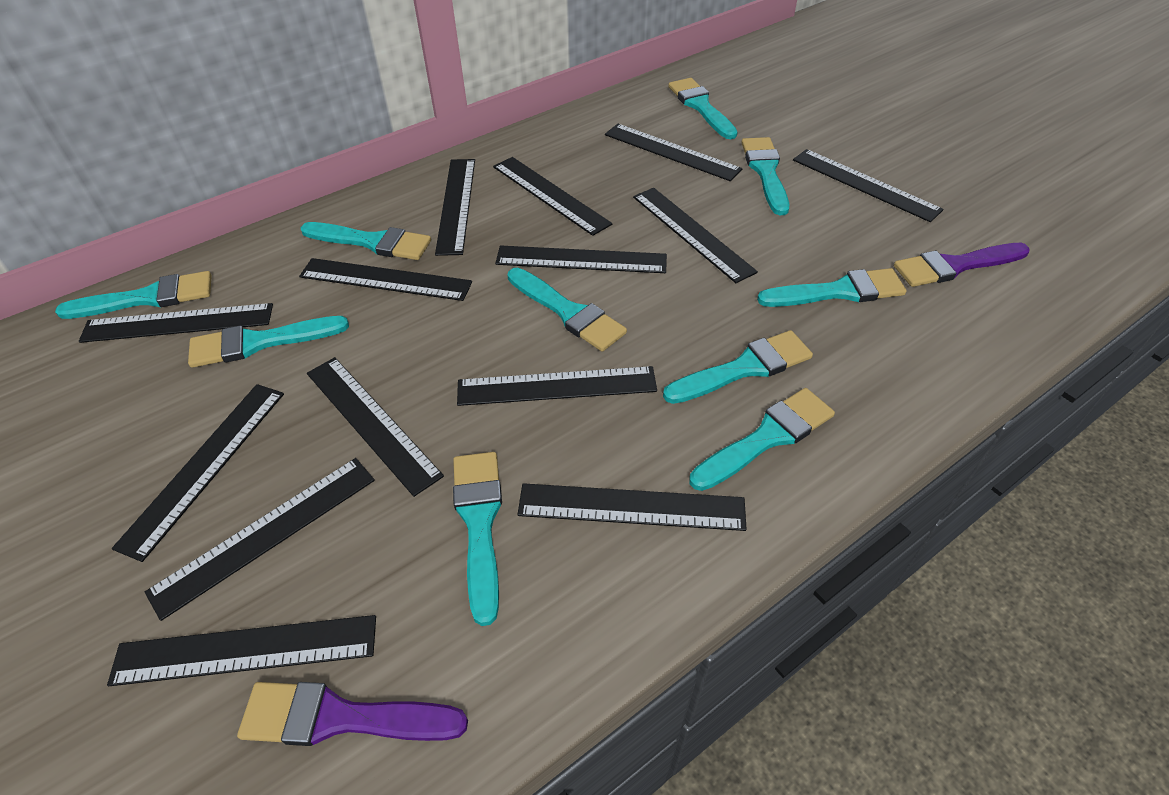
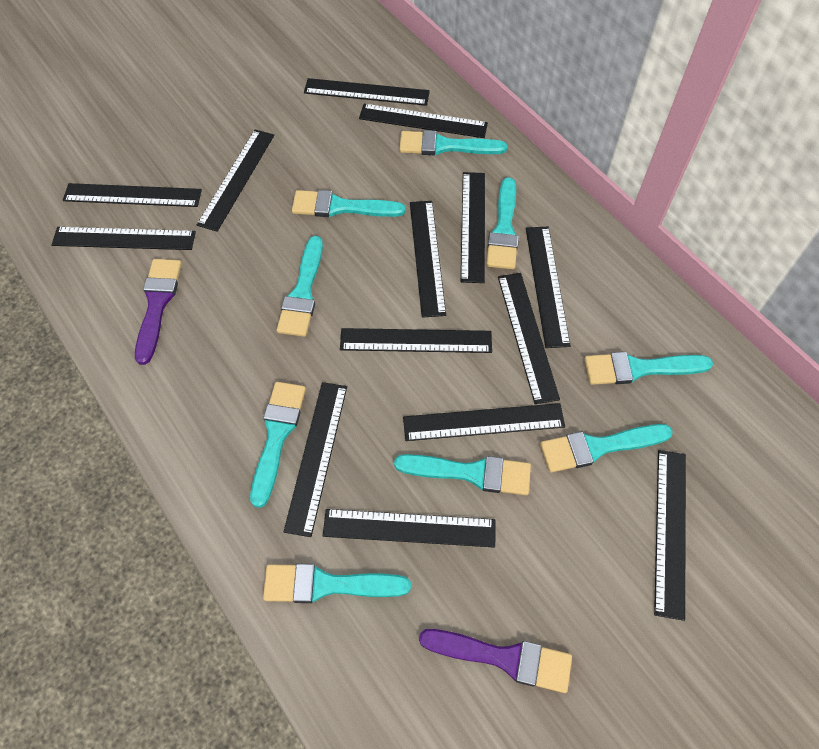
turquoise brush: [55,271,212,319] [188,316,349,368] [301,222,431,260] [453,452,502,626] [508,268,627,352] [663,330,813,404] [668,78,738,139] [689,388,835,491] [741,137,789,215] [757,268,907,307] = 10 -> [250,382,306,508] [263,563,411,603] [277,236,323,337] [292,190,406,217] [394,454,531,495] [399,130,507,155] [486,177,519,269] [540,424,673,472] [585,352,713,385] = 9

